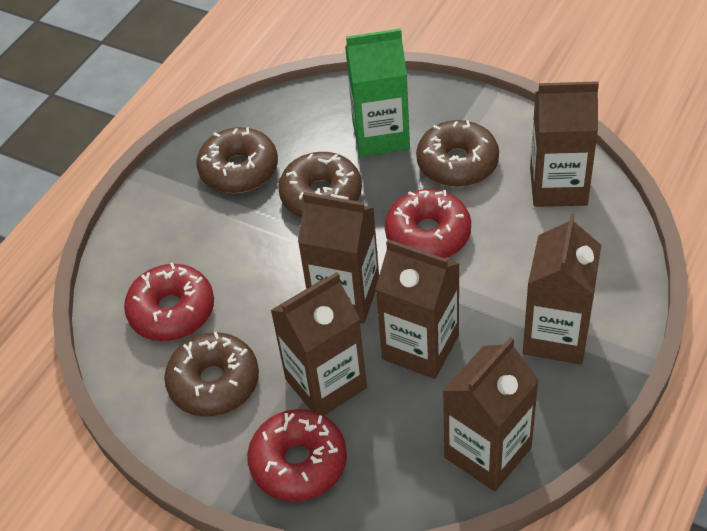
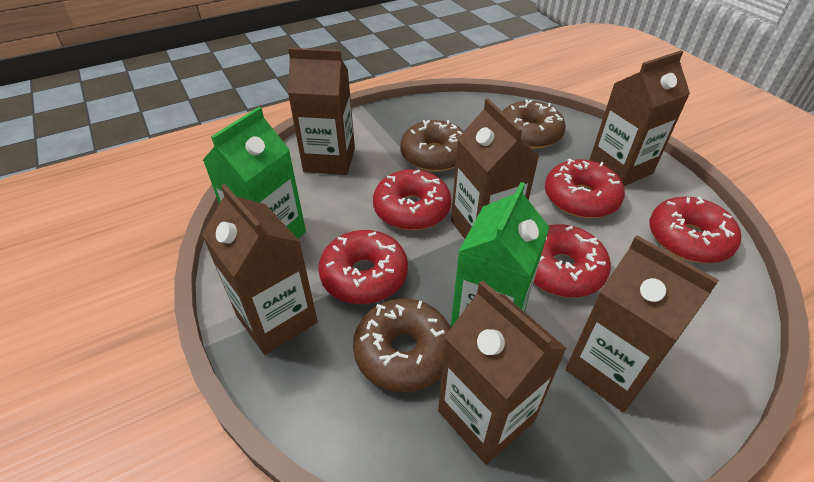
brown donut: [164,332,259,417] [196,127,278,194] [278,152,362,217] [416,120,499,187] = 4 -> [353,299,451,392] [400,120,464,172] [502,99,566,149] = 3
green carton: [345,28,410,157] = 1 -> [203,107,306,239] [451,182,549,327] = 2
red donut: [124,262,214,341] [247,409,347,502] [385,189,471,258] = 3 -> [318,230,408,304] [373,169,451,230] [533,224,611,297] [545,158,625,218] [650,197,741,263] = 5

